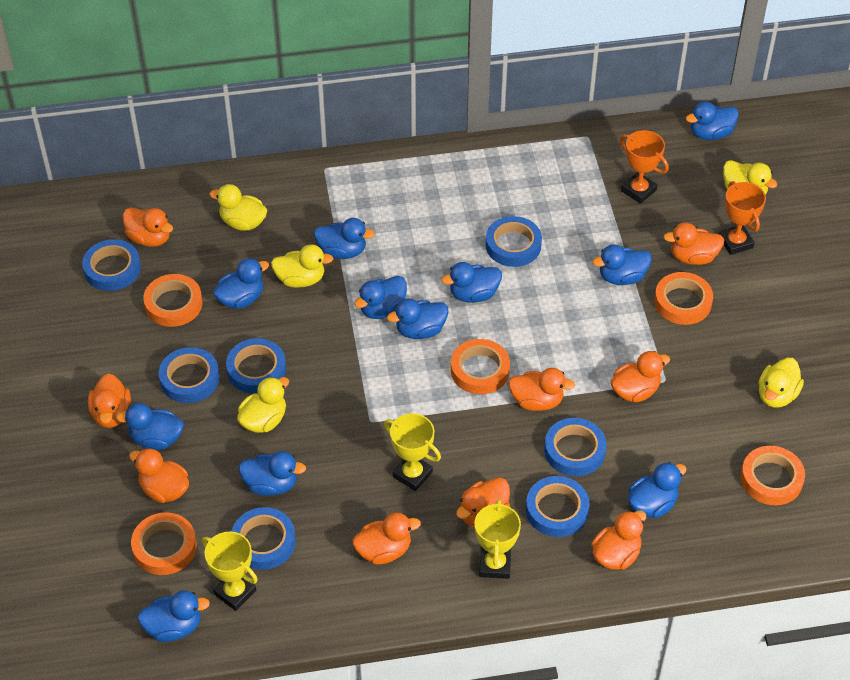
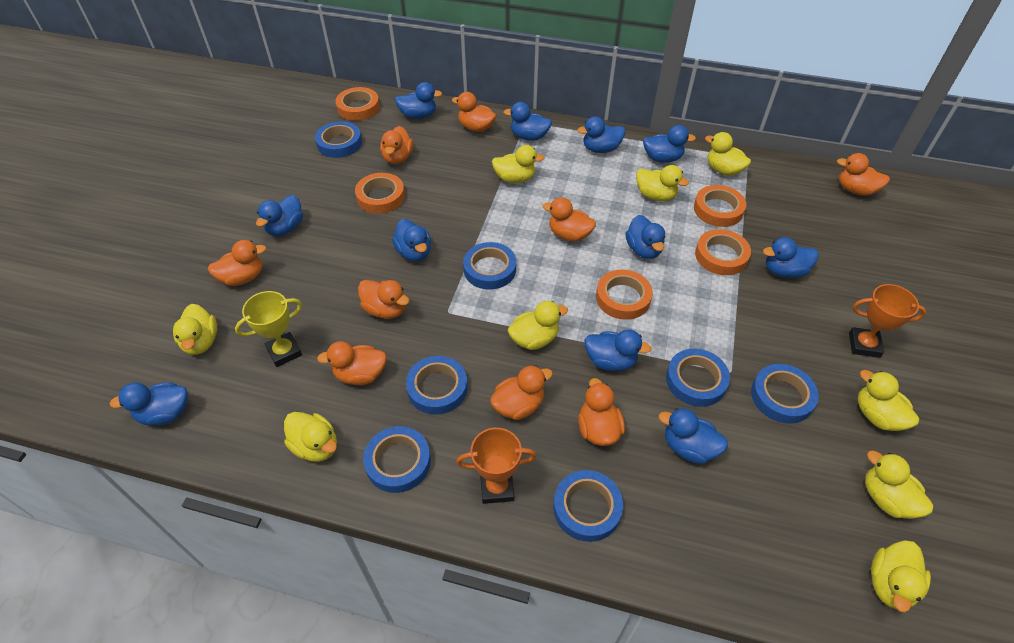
yellow duck: [210,184,268,231] [237,377,289,433] [271,244,333,288] [723,160,778,195] [759,358,804,408] = 5 -> [173,304,217,355] [284,412,337,462] [492,145,544,183] [508,301,568,350] [636,165,689,201] [705,132,751,176] [858,370,919,431] [865,450,933,519] [871,540,931,613] = 9
yellow trophy: [202,532,258,611] [384,413,441,491] [474,499,521,579] = 3 -> [235,291,302,367] = 1

